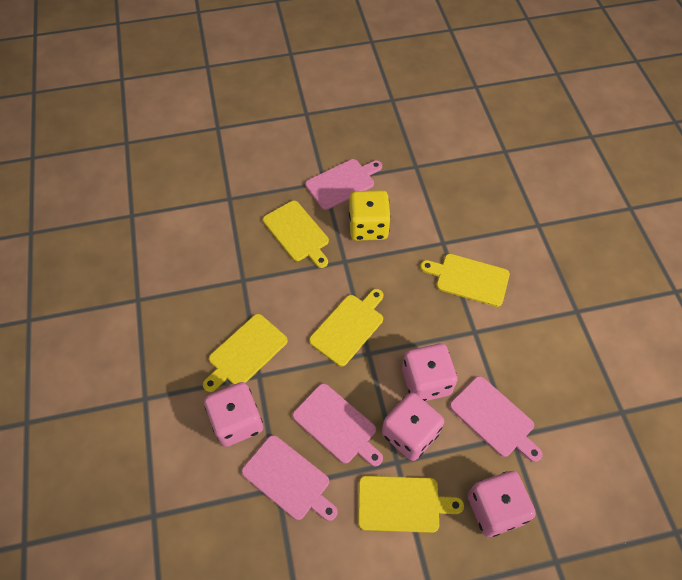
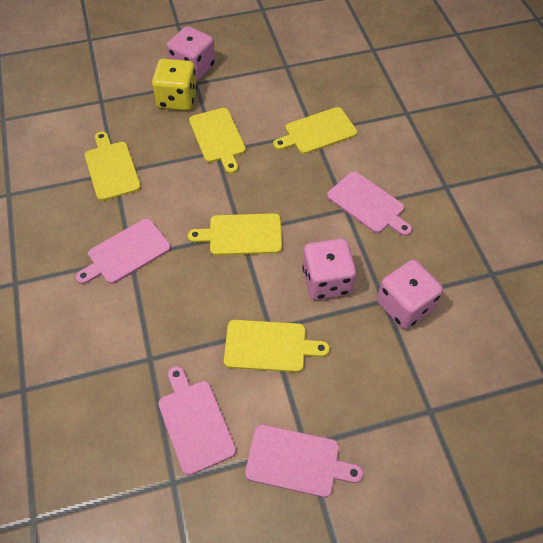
pink dice: [204,382,263,447] [382,392,444,461] [402,343,457,401] [468,471,536,537] = 4 -> [167,26,216,81] [302,238,356,300] [377,260,443,329] = 3

